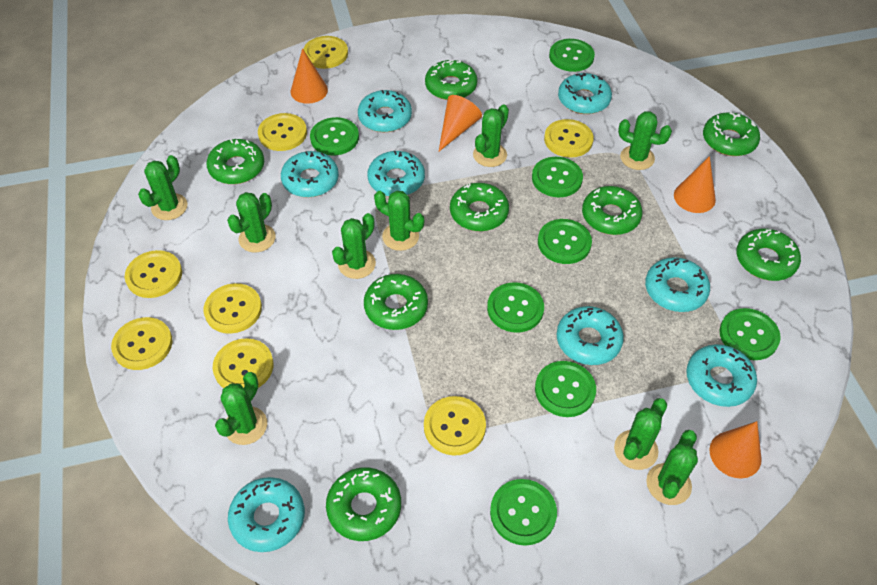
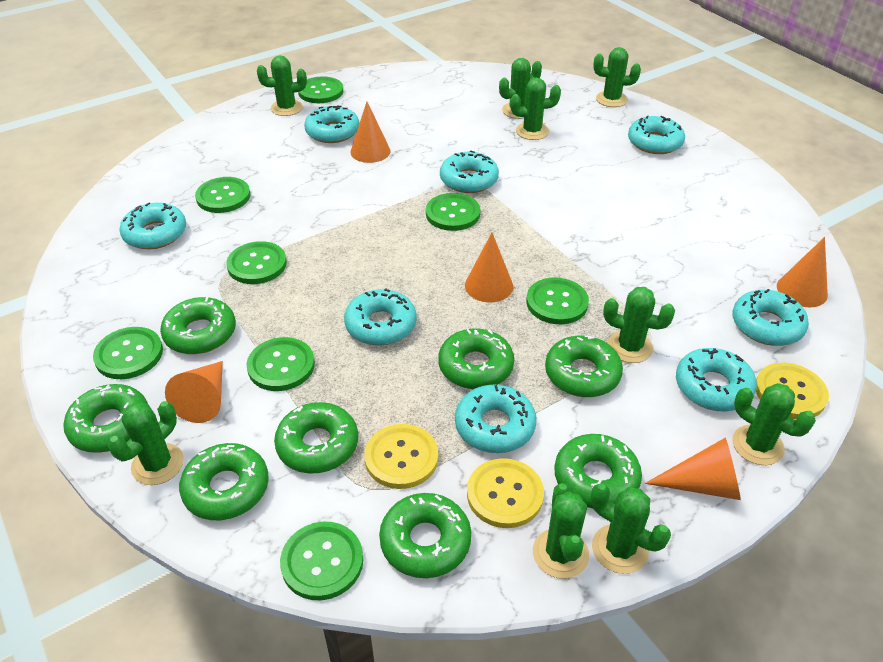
orange cone: [291,48,328,104] [439,95,482,151] [674,156,716,213] [709,421,762,478] = 4 -> [165,361,223,423] [351,102,390,163] [465,233,513,302] [645,438,741,500] [777,237,828,307] = 5
yellow button: [111,317,173,370] [125,250,182,298] [204,283,262,334] [213,338,274,388] [258,113,307,151] [303,36,348,69] [424,396,486,456] [544,119,594,158] = 8 -> [364,424,438,489] [467,458,544,528] [756,363,829,419] = 3

